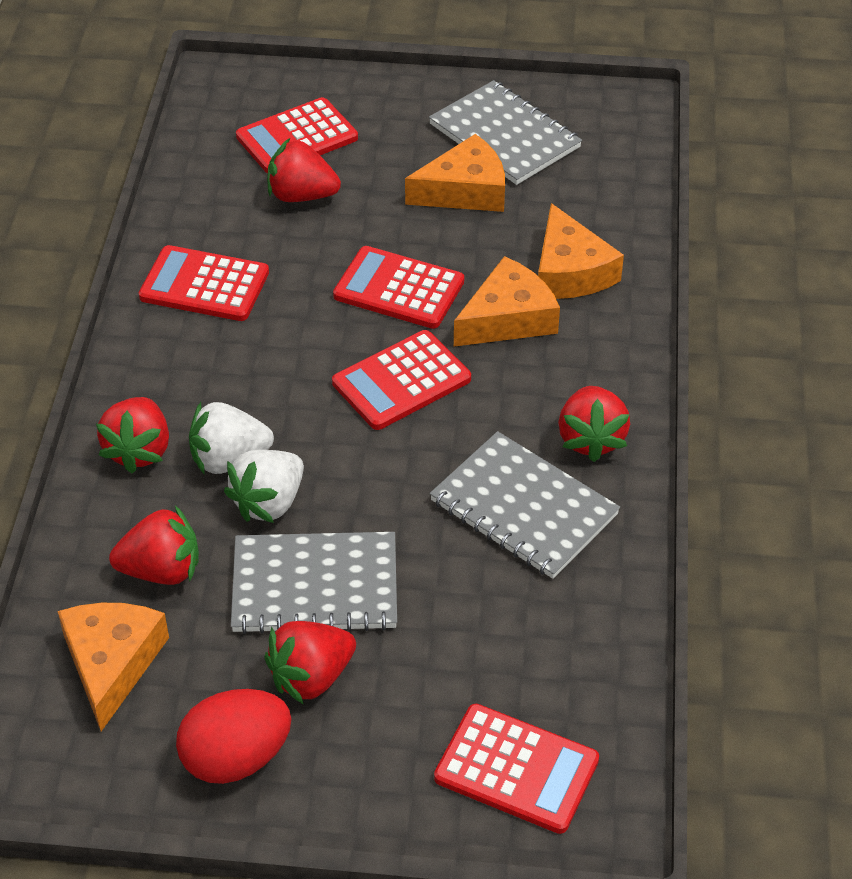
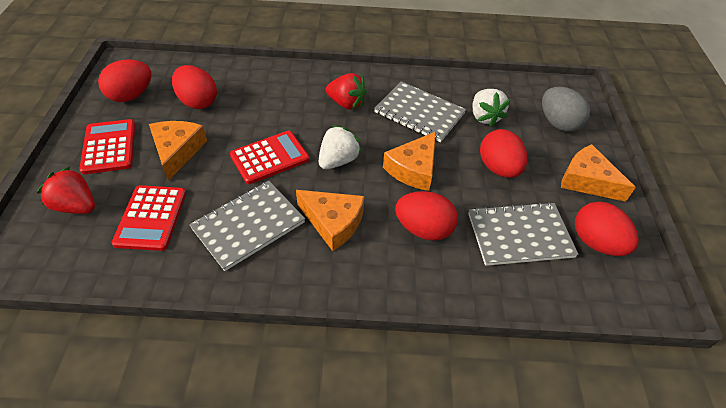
grey egg: none = 0 -> [542,87,590,132] = 1
red calculator: [139,245,269,321] [236,97,358,173] [332,330,471,430] [333,246,464,329] [434,704,599,834] = 5 -> [79,119,135,174] [111,185,186,251] [230,131,309,184] = 3
red egg: [176,689,291,784] = 1 -> [98,59,151,102] [172,65,217,109] [395,191,458,241] [480,129,527,178] [575,202,639,256] = 5
red strawberry: [96,397,169,473] [109,505,199,585] [264,621,356,705] [267,138,341,202] [558,386,630,462] = 5 -> [37,167,95,214] [326,73,367,110] = 2

